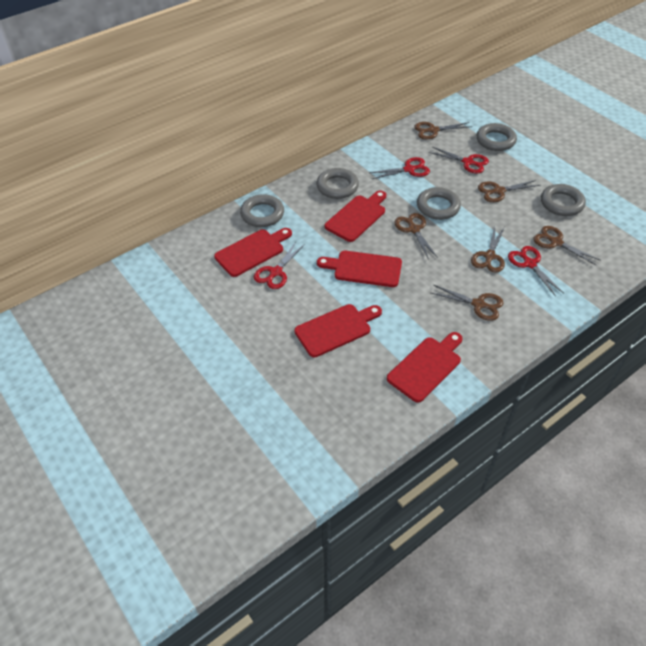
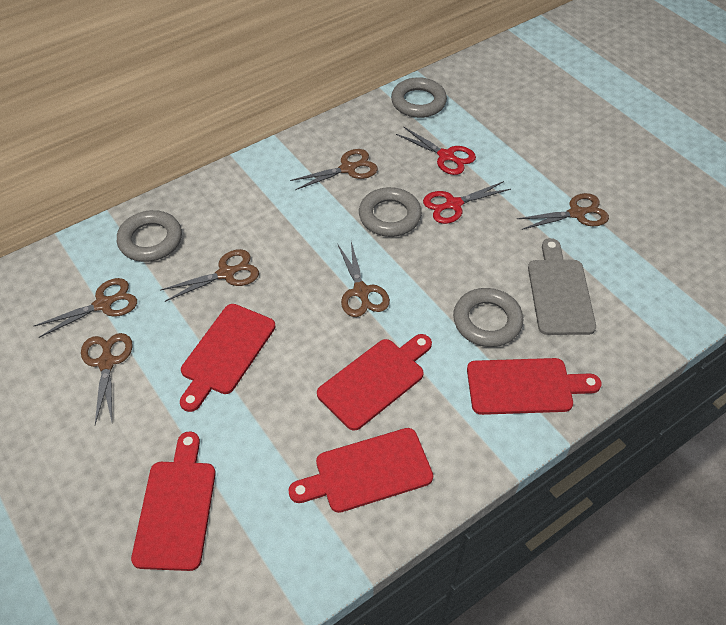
grey cutting board: none = 0 -> [528,238,596,335] = 1
grey ring: [240,194,284,227] [316,168,359,199] [417,187,461,220] [477,123,517,151] [541,184,586,216] = 5 -> [117,210,182,262] [359,187,422,237] [391,77,447,118] [453,288,523,347] = 4
red scissors: [254,241,305,289] [369,157,430,179] [429,147,489,174] [508,246,564,296] = 4 -> [396,127,476,175] [423,181,511,224] = 2

